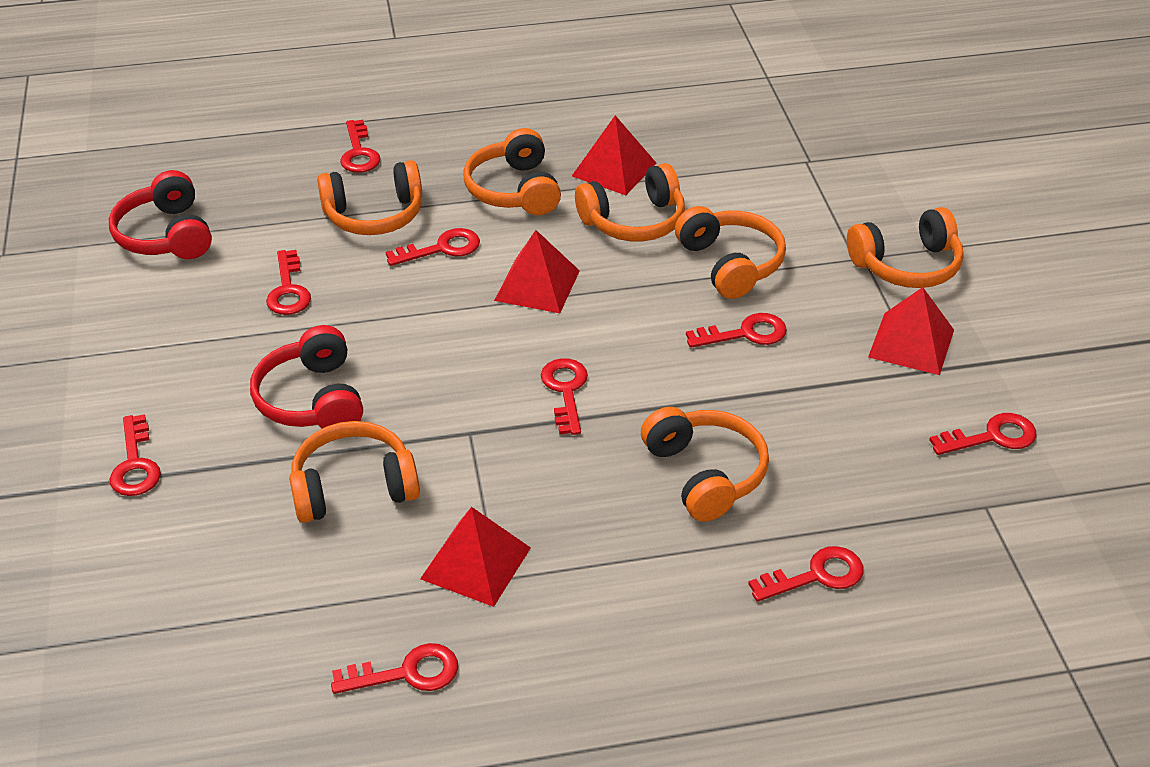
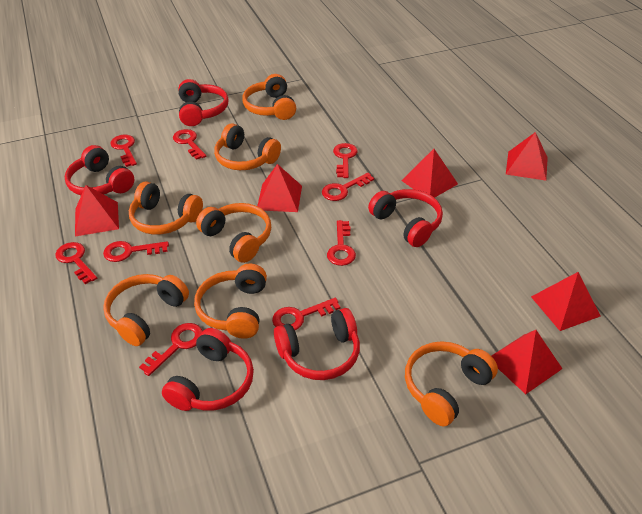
red headphones: [109,170,212,259] [250,325,363,429] = 2 -> [64,145,134,195] [162,328,254,411] [178,79,229,126] [274,308,360,380] [368,189,443,247] = 5
red pyramid: [420,507,531,607] [494,230,580,313] [572,115,657,195] [868,287,954,375] = 4 -> [75,185,119,236] [257,164,302,212] [401,149,458,198] [492,330,562,394] [506,132,548,181] [531,272,601,331] = 6

